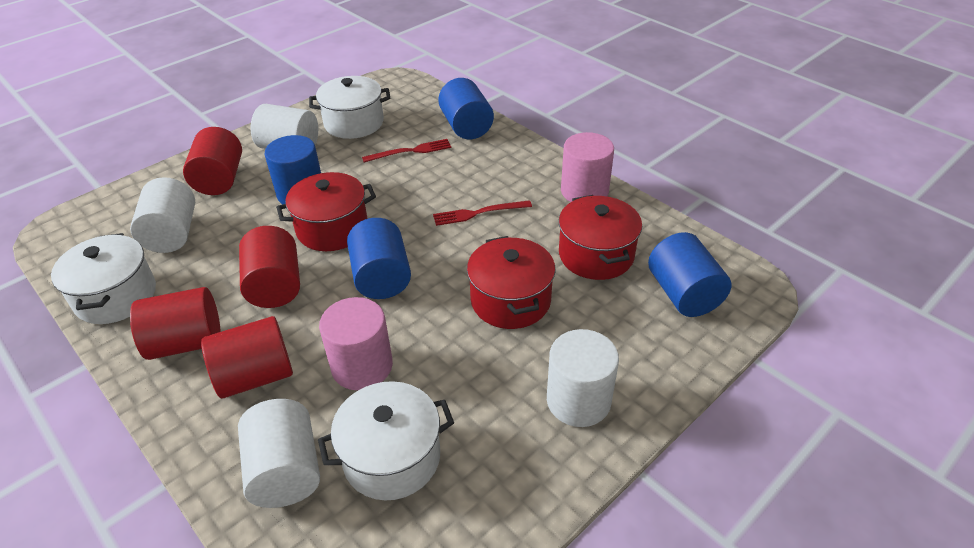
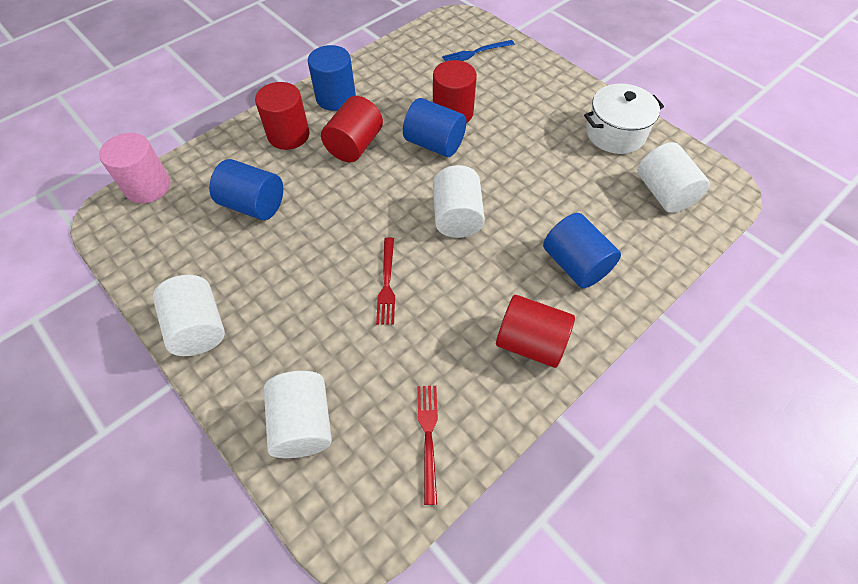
blue fork: none = 0 -> [442,40,514,61] = 1
pink cylinder: [319,297,393,390] [561,132,614,202] = 2 -> [99,133,171,203] = 1
red pot: [276,172,376,251] [467,236,556,329] [559,195,642,280] = 3 -> none = 0
white pot: [51,233,156,324] [309,76,390,139] [318,381,454,500] = 3 -> [584,84,664,154] = 1

